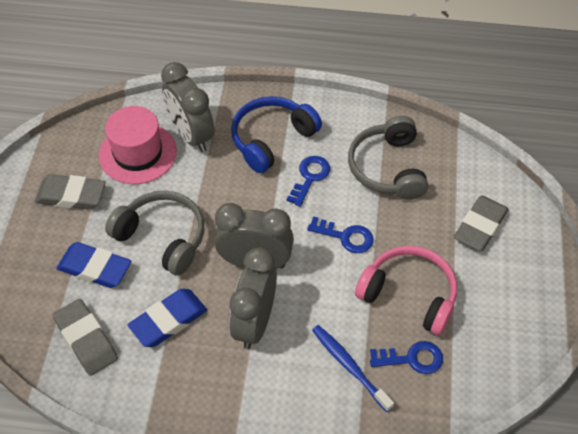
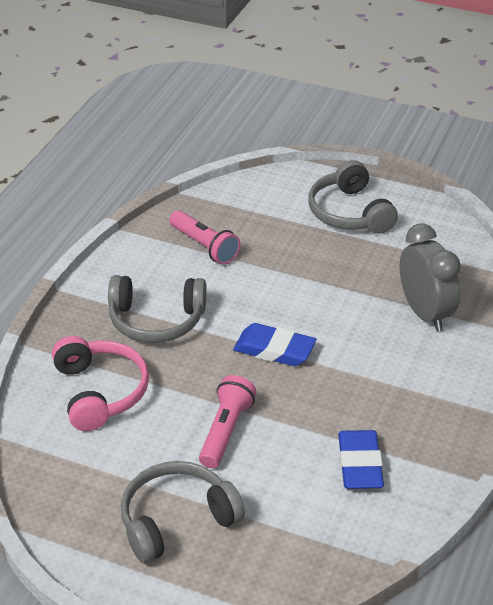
blue headphones: [231,96,322,173] = 1 -> none = 0
blue key: [286,156,330,207] [307,216,374,253] [370,341,443,374] = 3 -> none = 0
blue toothbrush: [312,325,394,412] = 1 -> none = 0
grey clock: [161,62,215,152] [214,203,294,269] [230,247,277,349] = 3 -> [399,223,461,332] = 1
grey eraser: [35,174,106,210] [53,299,118,376] [454,195,508,251] = 3 -> none = 0
grey headphones: [105,191,204,276] [348,116,428,200] = 2 -> [108,275,207,343] [121,461,245,563] [308,160,398,234] = 3
pink flashlight: none = 0 -> [169,210,241,265] [199,375,256,468] = 2
pink hat: [99,106,177,184] = 1 -> none = 0

